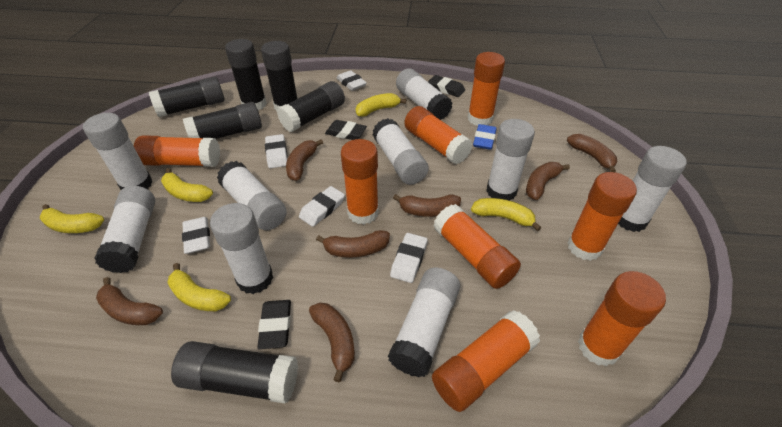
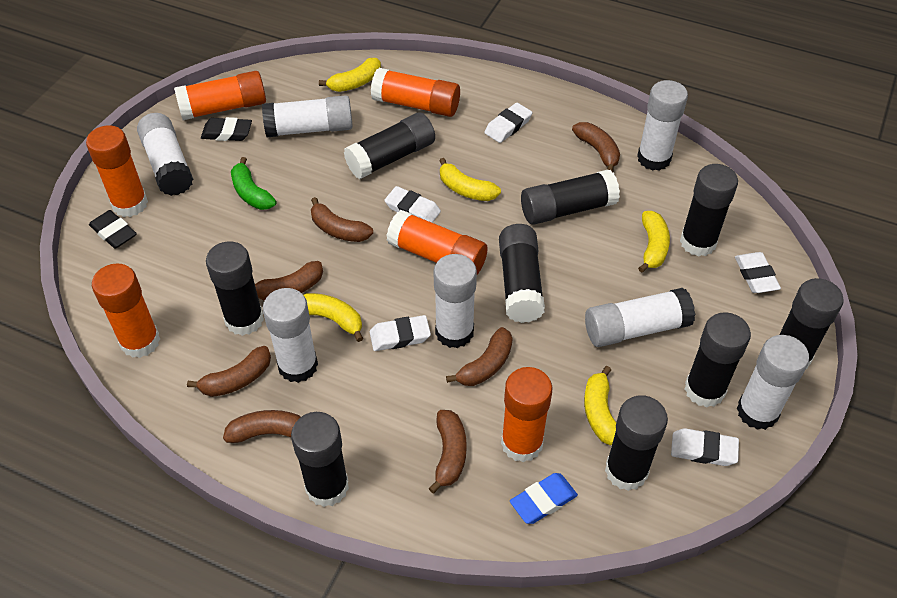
black eraser: [257,300,291,349] [325,120,367,140] [428,75,465,97] = 3 -> [89,210,137,249] [201,117,252,141] = 2
black glue stick: [149,77,225,117] [171,341,298,403] [183,102,262,139] [225,39,267,111] [261,41,298,112] [277,81,345,132] = 6 -> [206,241,264,336] [291,412,349,507] [344,112,435,179] [499,224,545,323] [521,170,620,225] [605,395,668,491] [680,164,738,257] [685,312,751,407] [779,278,844,369] = 9
green banana: none = 0 -> [231,157,276,210] = 1
orange glue stick: [134,135,220,167] [341,139,379,224] [404,106,473,164] [432,310,540,412] [433,204,521,289] [468,52,505,126] [567,172,637,261] [578,271,666,367] = 8 -> [86,125,148,217] [92,263,160,358] [174,71,266,120] [371,68,460,117] [386,210,488,274] [501,367,553,462] = 6
white glue stick: [83,113,153,190] [94,186,155,273] [210,203,273,294] [217,161,287,230] [372,118,429,185] [388,268,460,377] [396,69,452,120] [486,119,535,201] [618,146,686,232] = 9 -> [137,113,193,196] [262,95,353,137] [263,288,318,383] [434,254,477,348] [585,288,695,347] [637,80,688,171] [737,335,809,430] = 7

